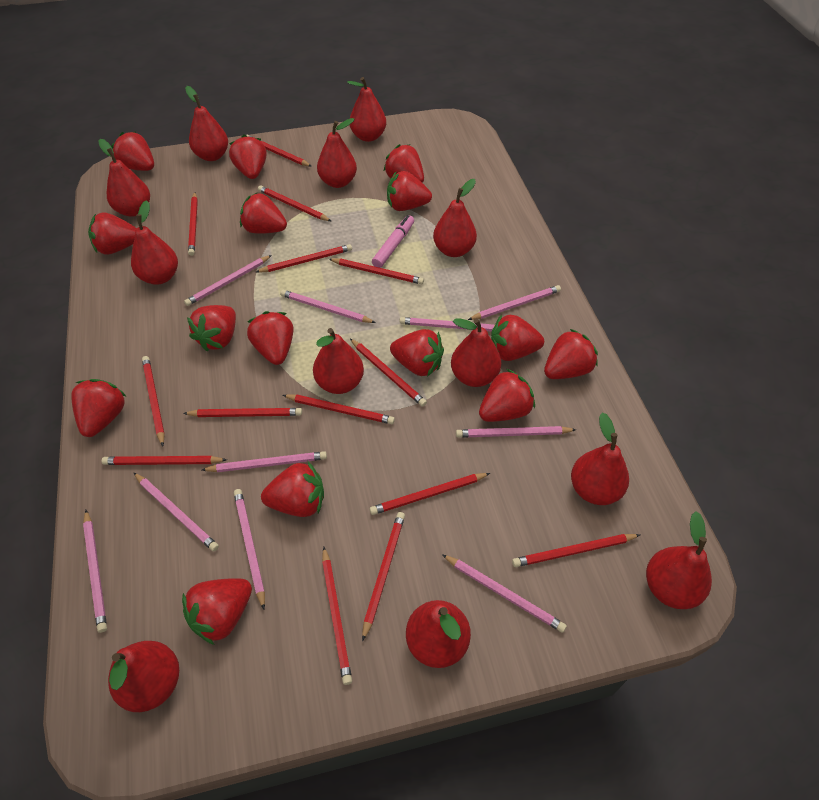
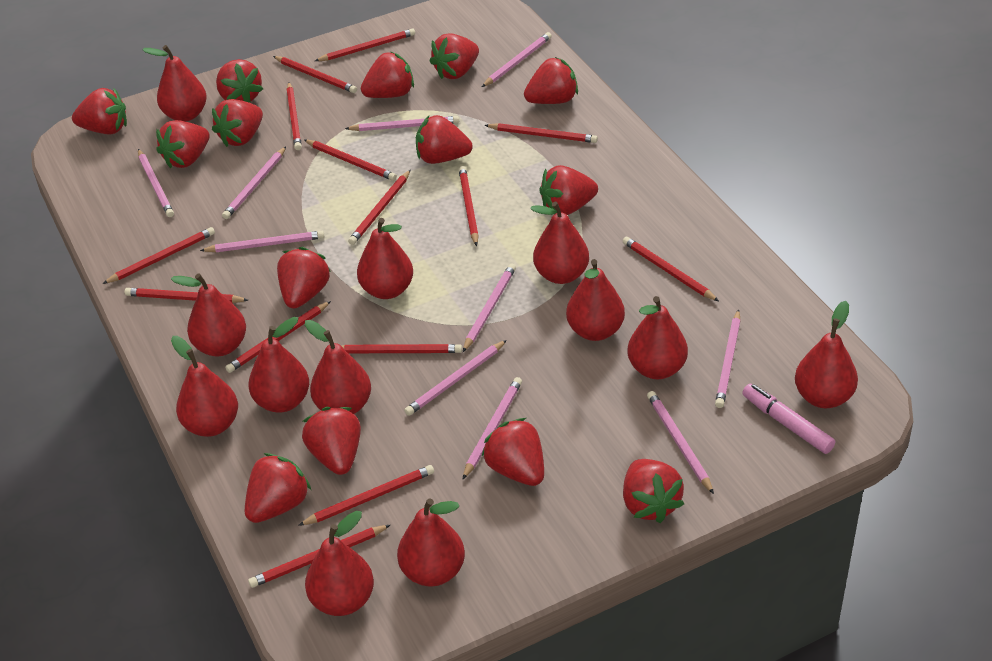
red strawberry: [71,379,127,437] [88,212,137,255] [111,132,154,171] [182,578,252,645] [187,305,236,351] [229,135,267,179] [240,193,287,234] [247,311,293,365] [261,462,324,517] [384,144,424,183] [387,171,432,211] [390,329,444,377] [479,369,535,422] [491,314,544,361] [544,329,598,379] = 15 -> [72,88,127,134] [156,120,210,168] [212,99,263,147] [216,59,263,103] [245,453,311,523] [277,247,331,309] [302,407,361,475] [361,51,414,98] [416,115,472,164] [429,33,479,79] [481,418,544,486] [524,57,578,104] [539,165,598,215] [623,459,684,523] = 14

